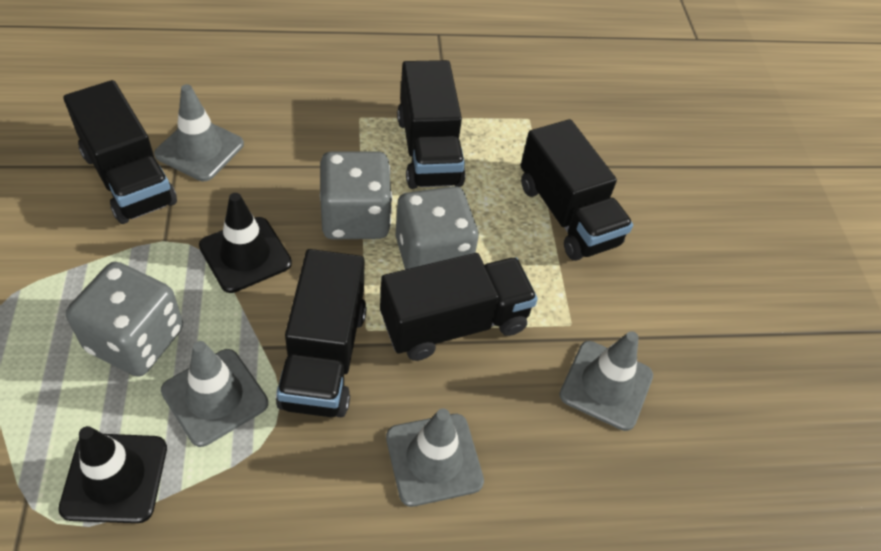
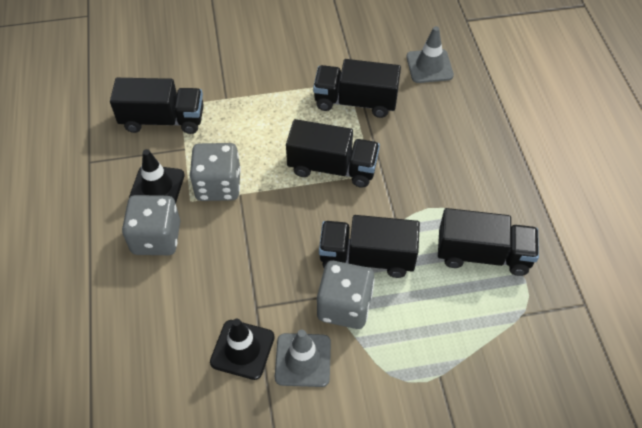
grey traffic cone: [154,84,244,181] [161,341,268,447] [386,408,484,507] [559,331,653,431] = 4 -> [275,329,331,387] [406,26,454,83] = 2

